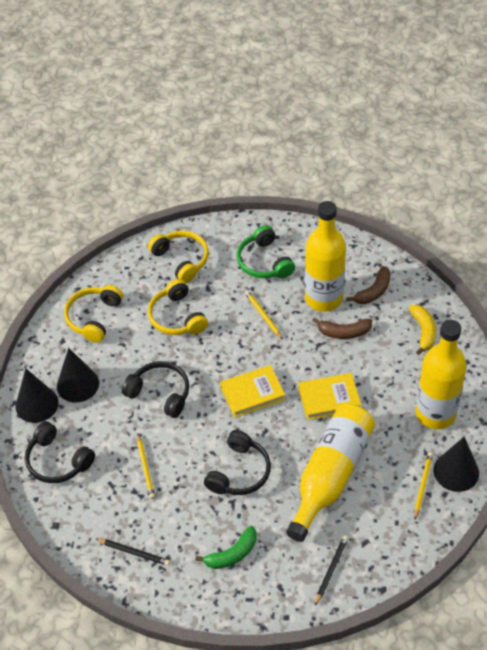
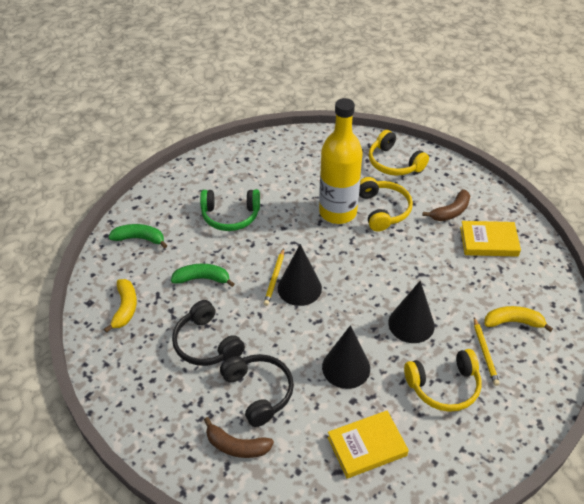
black headphones: [25,421,95,483] [122,361,189,418] [204,430,271,495] = 3 -> [172,300,245,366] [220,354,294,427] = 2
black pencil: [96,539,170,566] [315,535,348,606] = 2 -> none = 0
green banana: [195,526,257,569] = 1 -> [109,224,167,248] [171,264,234,287] = 2
yellow banana: [409,305,436,355] = 1 -> [104,279,137,333] [484,306,553,332] = 2
yellow bottle: [286,404,375,542] [305,201,346,312] [415,320,467,429] = 3 -> [319,98,363,224] = 1
yellow pencil: [137,434,155,499] [245,290,283,340] [414,452,433,519] = 3 -> [263,248,284,306] [474,317,500,386] = 2

